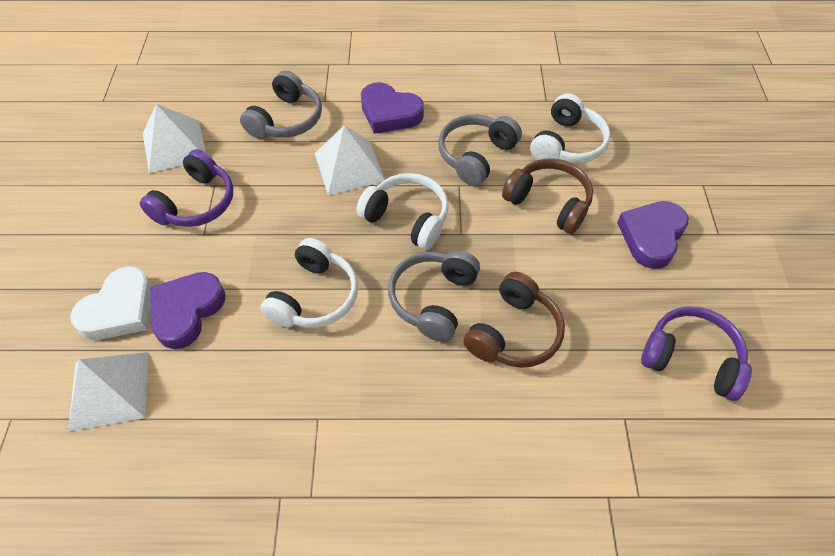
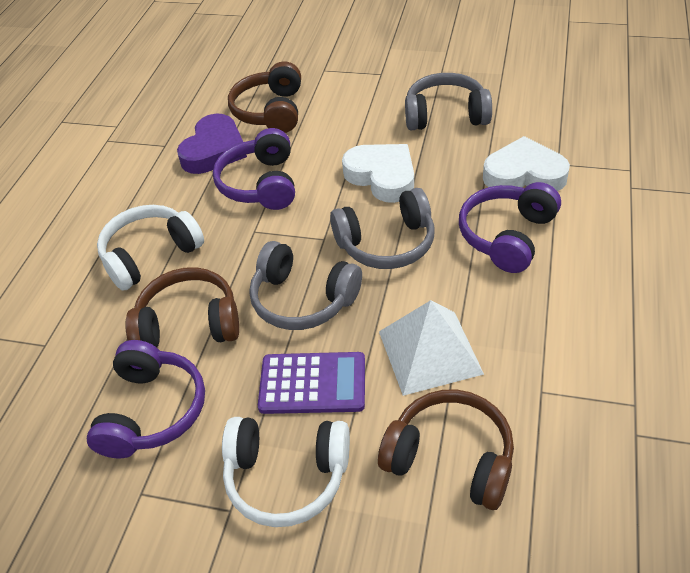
brown headphones: [464,272,565,368] [502,159,593,234] = 2 -> [125,267,239,347] [228,61,301,133] [378,390,514,510] = 3
purple calculator: none = 0 -> [258,352,365,414] = 1
purple headphones: [140,149,233,227] [641,306,752,401] = 2 -> [87,340,205,458] [213,128,295,210] [459,182,561,273] = 3
purple heart: [150,272,225,349] [361,82,424,134] [617,201,689,269] = 3 -> [177,114,247,174] = 1
white headphones: [260,238,358,328] [356,173,449,250] [530,93,610,164] = 3 -> [97,205,204,291] [222,417,350,527] = 2
white heart: [70,267,152,340] = 1 -> [342,144,414,203] [483,136,570,191] = 2
white pyramid: [68,352,148,431] [143,104,206,173] [315,126,385,195] = 3 -> [379,300,484,396] = 1

